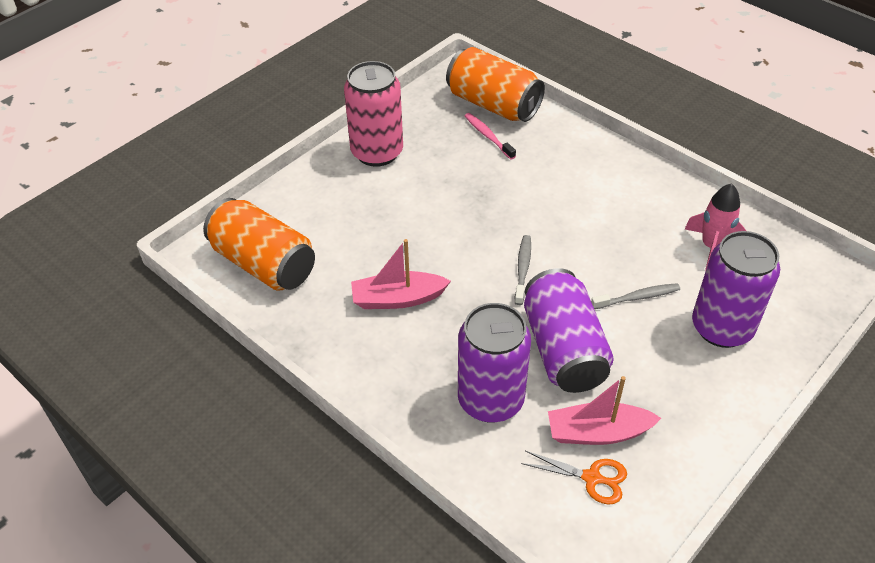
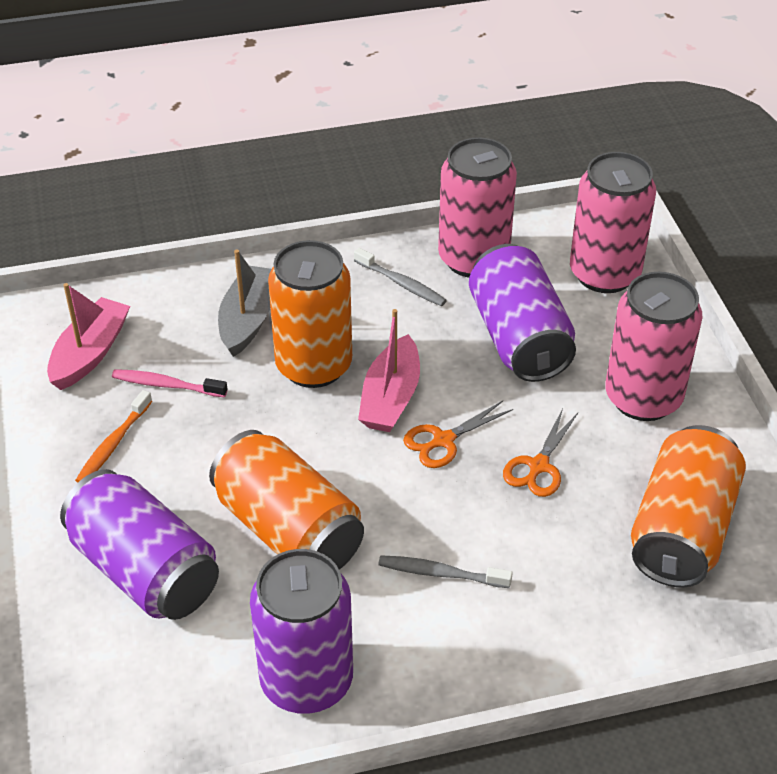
grey boat: none = 0 -> [218,250,272,357] = 1
orange can: [203,198,315,291] [446,47,545,122] = 2 -> [209,430,364,569] [268,240,352,388] [631,425,746,587] = 3
orange scissors: [521,451,627,504] = 1 -> [403,401,513,468] [503,409,578,497] = 2
orange toothbrush: none = 0 -> [75,390,152,483] = 1
pink can: [344,61,403,167] = 1 -> [438,137,517,278] [570,152,656,293] [605,272,702,421] = 3
pink rocket: [685,183,746,271] = 1 -> none = 0

